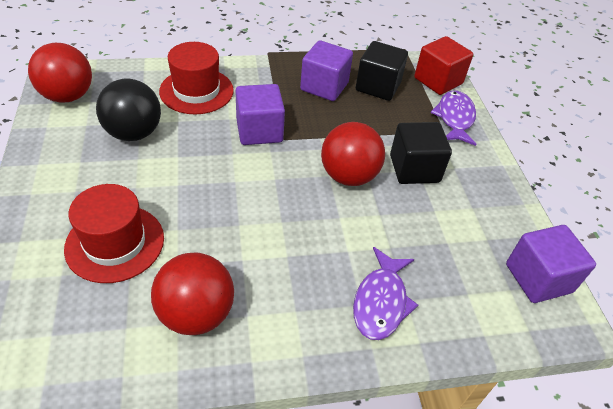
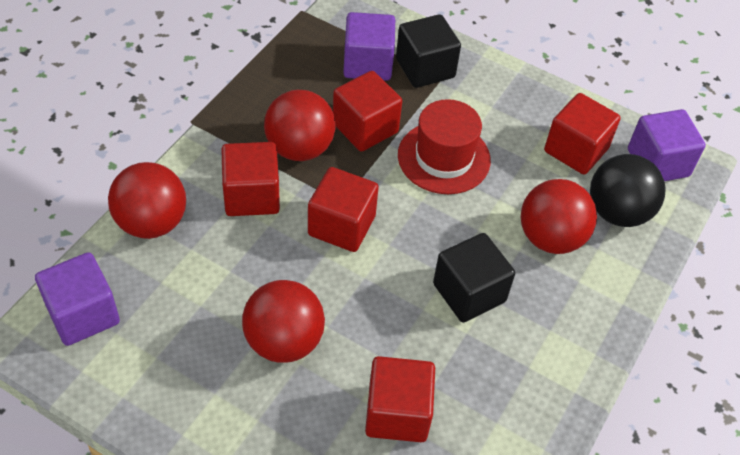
purple fish: [353,247,418,340] [431,91,477,146] = 2 -> none = 0
red ball: [28,43,92,103] [151,252,234,335] [321,122,385,186] = 3 -> [108,162,186,239] [242,280,325,363] [264,90,335,161] [521,179,597,254] = 4
red cube: [414,36,473,95] = 1 -> [221,142,280,216] [308,167,379,252] [333,71,402,152] [365,356,435,442] [544,93,621,175] = 5
red hat: [64,184,164,283] [159,42,234,114] = 2 -> [398,99,491,194] = 1

